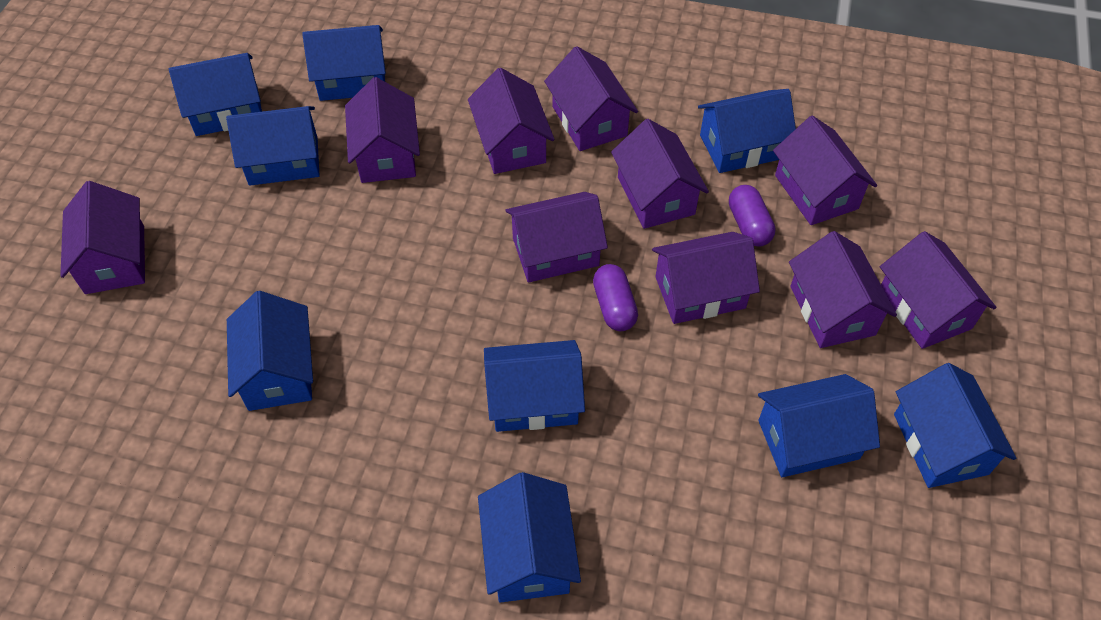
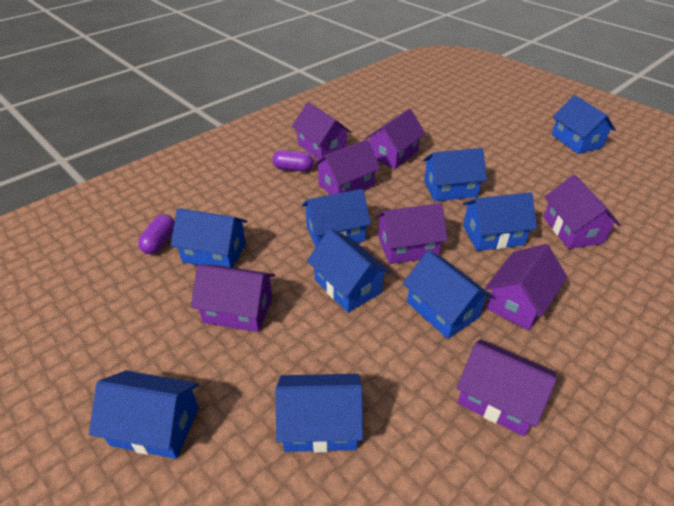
purple house: [60,181,145,294] [345,77,420,183] [468,68,555,174] [505,192,608,282] [544,46,638,151] [611,119,709,229] [652,232,760,324] [773,116,877,225] [789,231,897,348] [880,231,996,349] = 10 -> [191,264,275,332] [292,102,352,160] [313,139,380,195] [365,109,425,169] [376,203,448,264] [457,339,557,436] [485,244,567,331] [544,175,621,249] = 8

